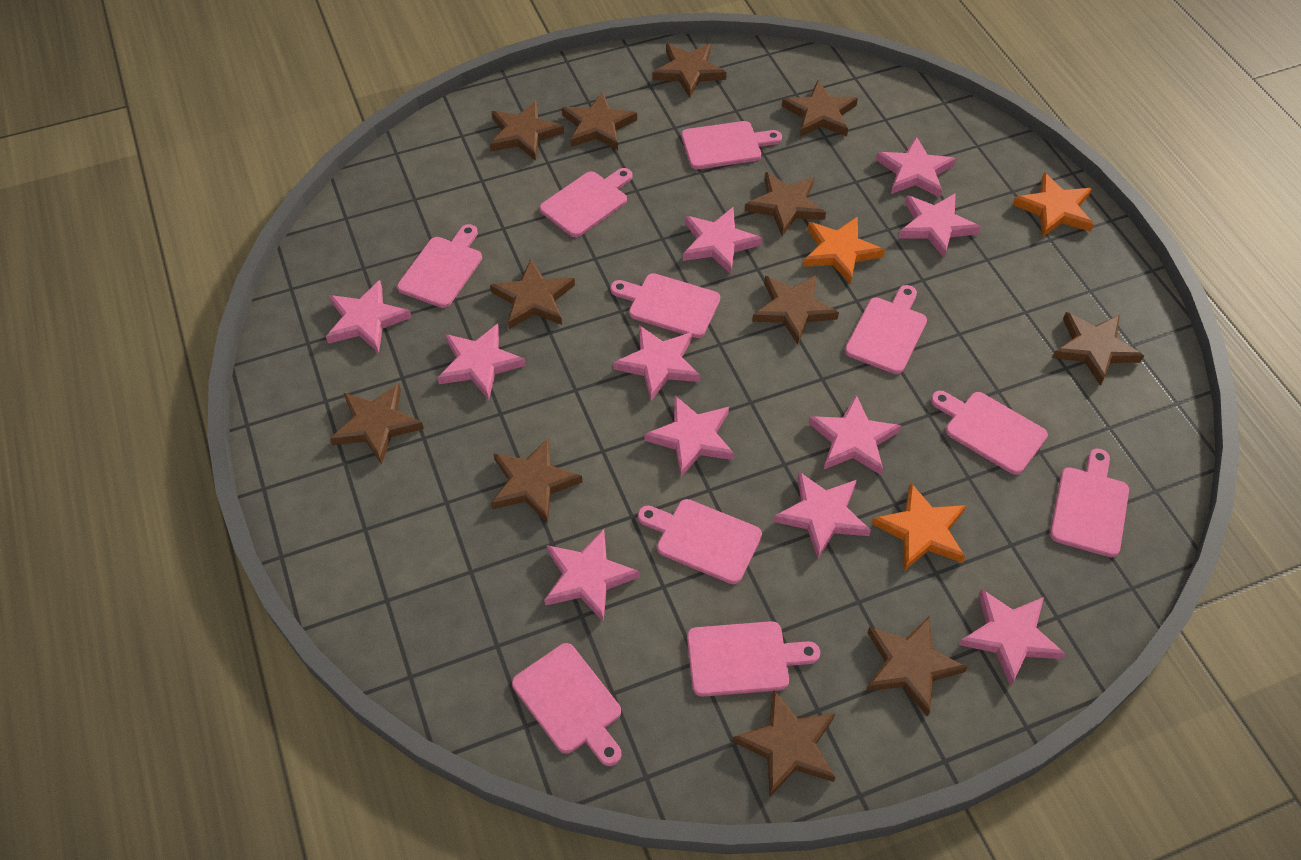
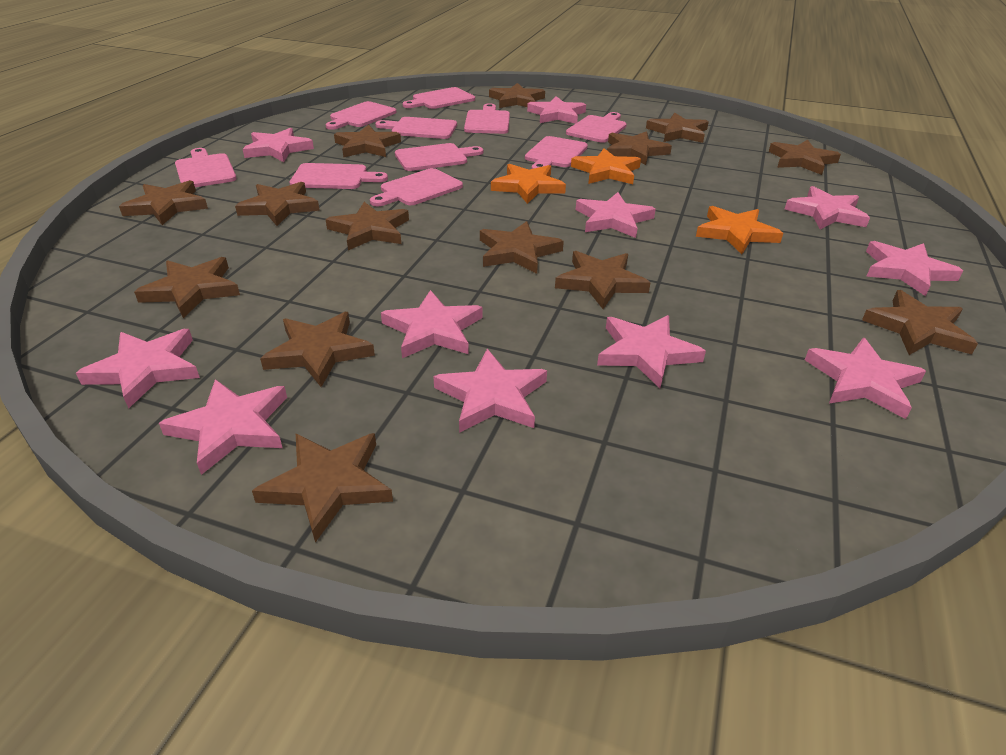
brown star: [330,383,424,464] [490,100,564,161] [490,259,575,329] [491,437,582,524] [562,92,637,150] [652,44,727,98] [732,690,836,796] [745,172,826,236] [752,275,839,344] [782,80,858,137] [866,616,967,717] [1052,312,1144,386] = 12 -> [119,180,208,225] [134,257,240,318] [235,182,320,226] [252,433,393,543] [260,312,375,387] [325,202,409,250] [334,125,401,157] [480,221,564,274] [489,83,545,108] [555,251,651,309] [607,131,672,165] [646,113,709,143] [769,140,841,175] [862,290,978,355] = 14

